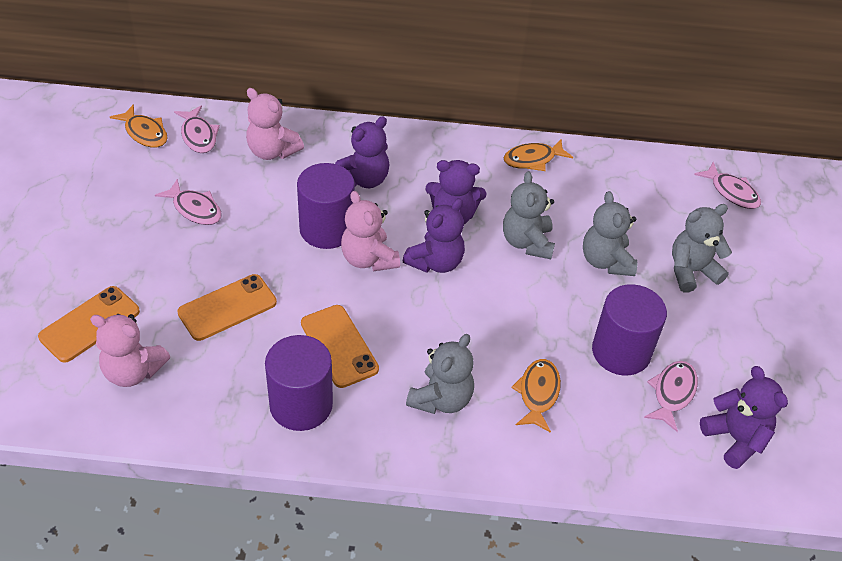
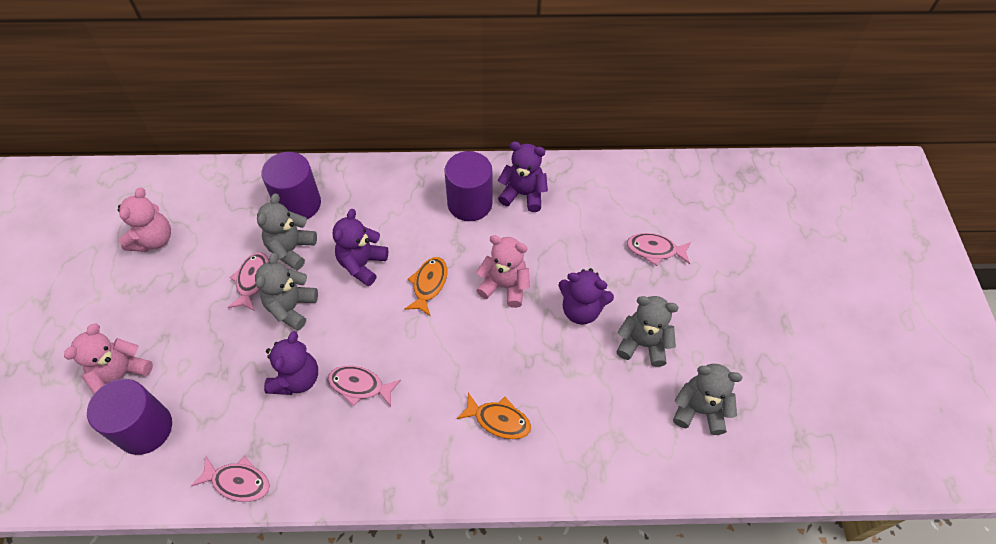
orange fish: [110,104,168,148] [504,139,573,171] [511,359,561,433] = 3 -> [404,257,447,317] [457,393,531,439] = 2
orange phone: [38,286,140,363] [177,274,277,341] [301,305,379,388] = 3 -> none = 0

